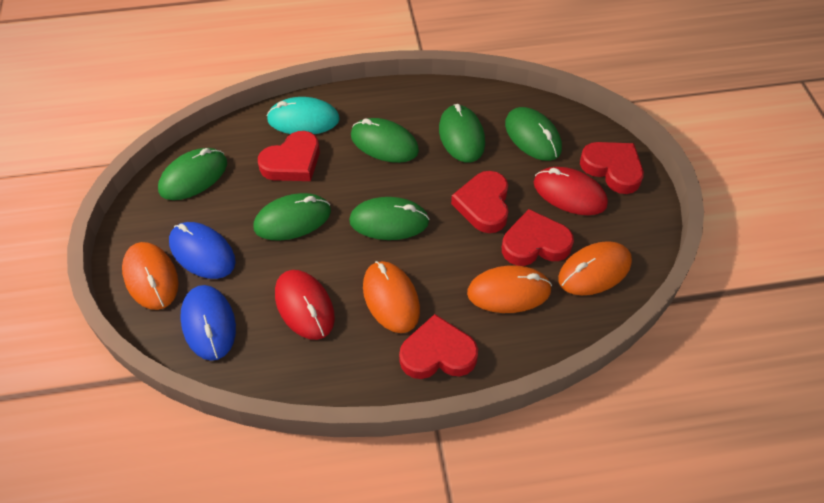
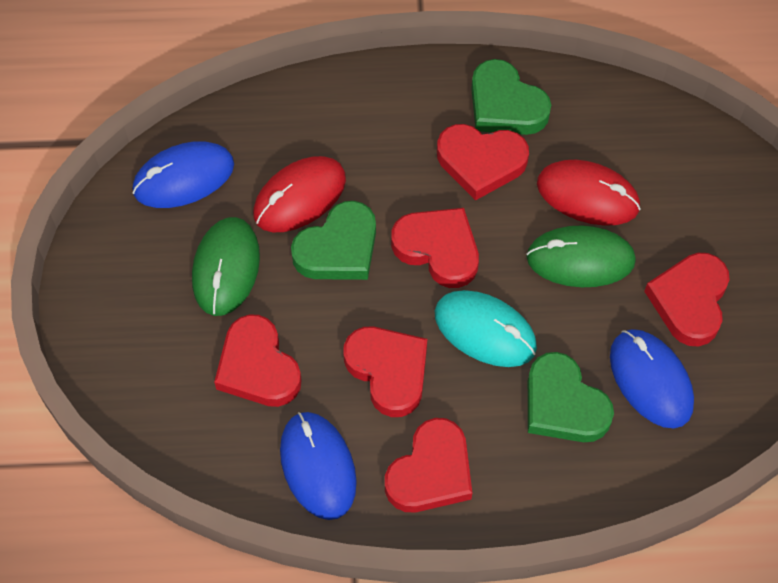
blue mouse: [169,222,236,279] [180,285,236,361] = 2 -> [132,141,234,208] [280,412,357,520] [610,329,694,428] = 3
green heart: none = 0 -> [291,201,376,280] [471,59,551,135] [528,352,614,442] = 3
green mouse: [158,148,227,200] [253,193,331,241] [349,197,429,240] [351,118,419,163] [439,104,485,162] [505,107,562,161] = 6 -> [192,217,260,316] [526,225,636,287] = 2
orange mouse: [122,242,178,310] [363,261,420,333] [467,265,552,313] [558,241,632,295] = 4 -> none = 0
red heart: [258,131,320,181] [399,314,478,379] [451,171,509,233] [502,209,574,266] [580,142,644,194] = 5 -> [214,314,302,407] [343,327,427,417] [385,418,472,512] [391,208,479,288] [437,124,529,201] [644,253,729,347] = 6

